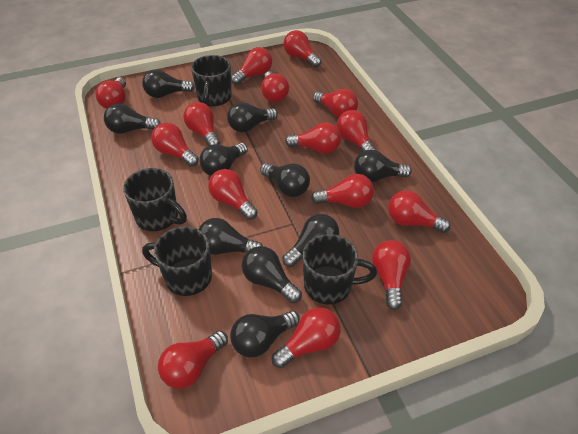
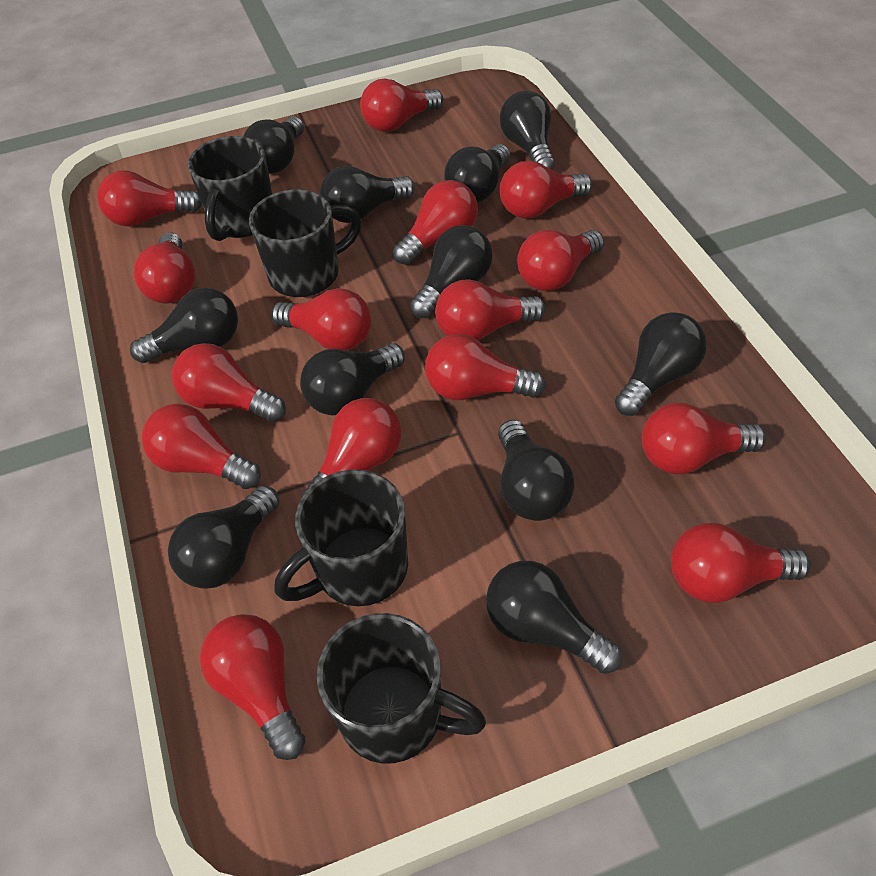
black light bulb: [104,103,161,134] [142,69,195,98] [199,143,248,176] [199,218,263,255] [227,102,278,132] [230,311,300,358] [242,246,302,303] [260,163,310,197] [282,214,339,267] [354,150,412,182] = 10 -> [130,288,238,363] [168,485,279,589] [243,116,304,174] [300,343,405,415] [320,166,415,223] [410,225,492,318] [444,144,510,203] [486,561,623,674] [498,420,574,521] [500,91,555,170] [615,312,707,416] = 11

